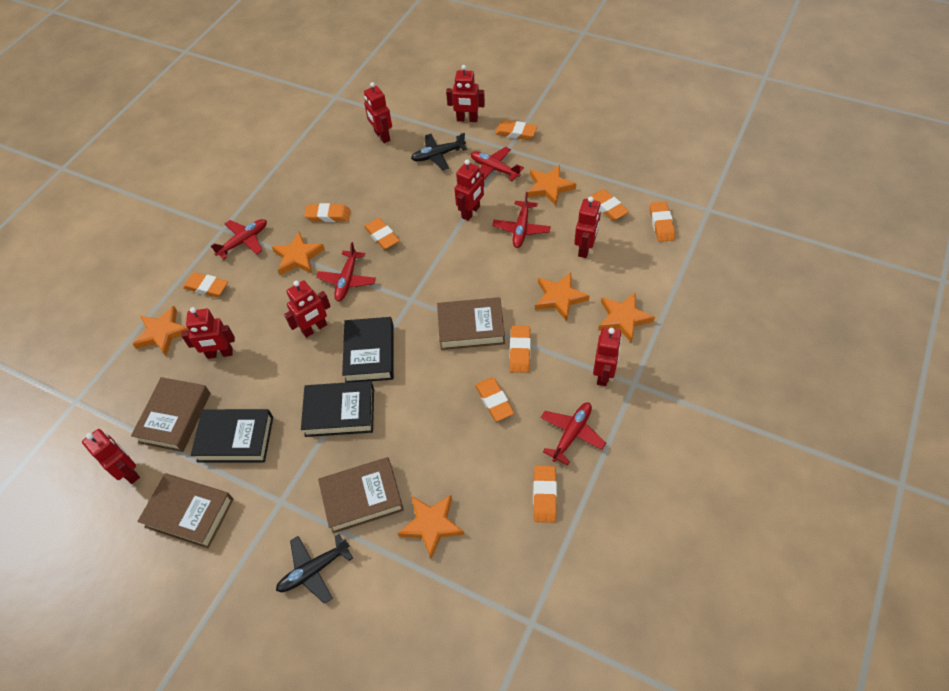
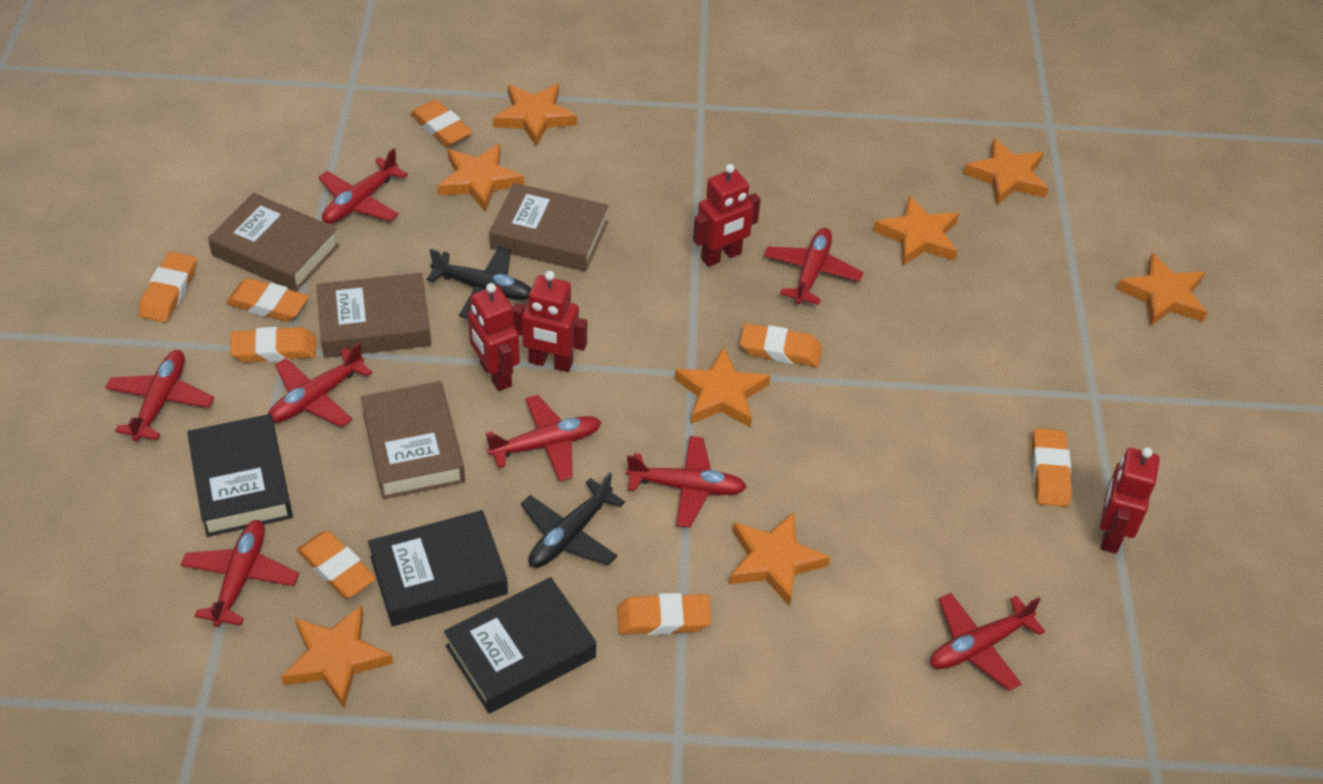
orange eraser: [183,272,228,297] [304,203,351,222] [364,218,400,250] [475,377,514,421] [495,120,537,140] [510,326,531,373] [533,466,557,523] [588,189,629,220] [650,201,675,242] = 9 -> [139,252,196,323] [226,278,309,322] [230,327,316,363] [297,530,376,598] [410,100,472,147] [617,593,711,635] [740,323,822,367] [1032,428,1072,507] = 8
orange star: [133,306,189,356] [272,232,325,275] [397,495,464,559] [527,165,576,206] [535,272,590,321] [598,292,655,343] = 6 -> [281,605,393,708] [437,144,524,212] [493,84,577,147] [675,347,771,428] [729,512,830,606] [873,195,959,266] [963,138,1048,205] [1117,253,1208,326] = 8
red plane: [211,219,267,260] [316,242,376,302] [471,147,524,181] [492,192,551,248] [541,402,606,465] = 5 -> [105,350,214,441] [181,520,299,627] [268,342,373,427] [318,148,408,224] [485,395,601,481] [626,436,747,528] [764,228,863,305] [930,593,1045,691] = 8
red robot: [82,429,140,484] [181,307,235,359] [284,280,331,338] [364,82,392,143] [446,65,485,122] [454,159,484,221] [574,197,601,258] [593,327,622,386] = 8 -> [468,283,520,391] [513,271,587,372] [693,164,761,267] [1100,447,1160,553] = 4

